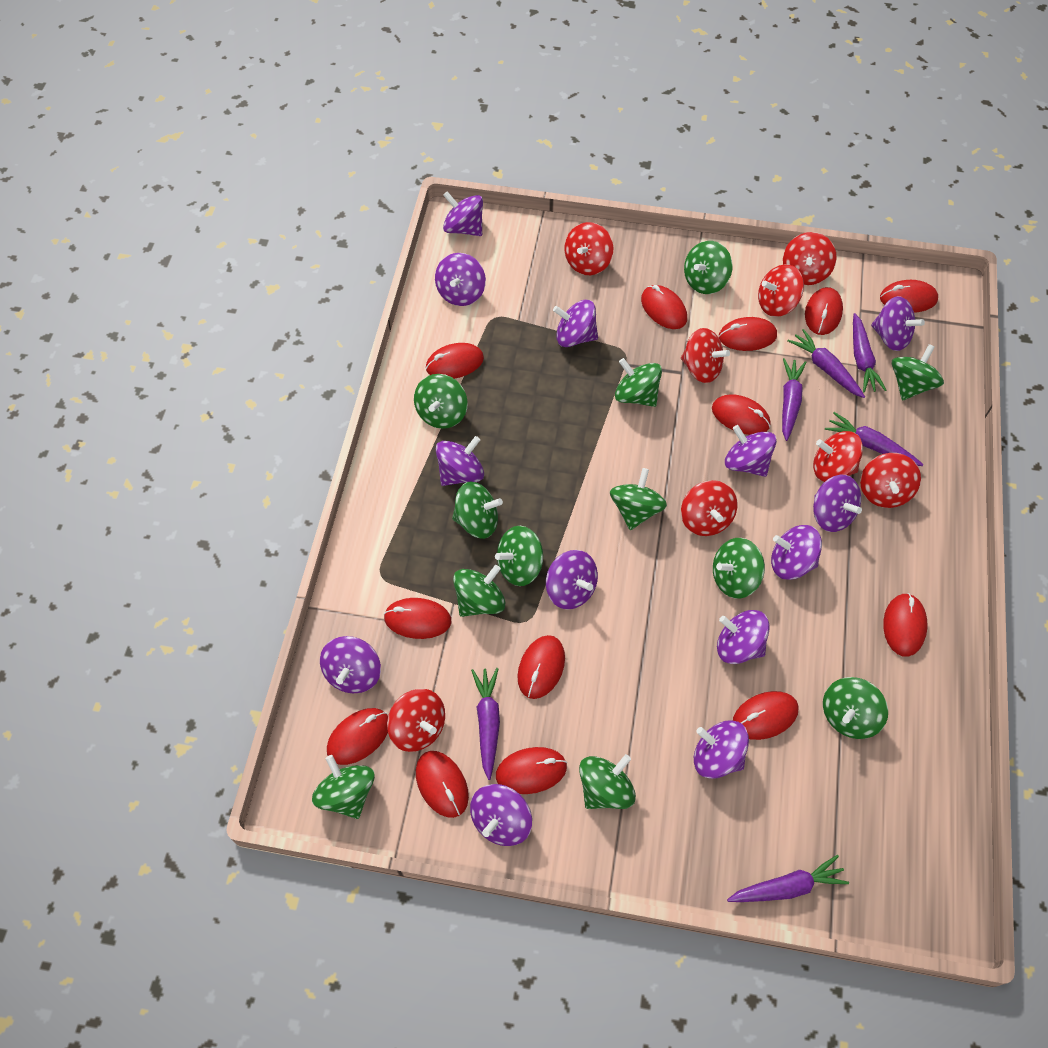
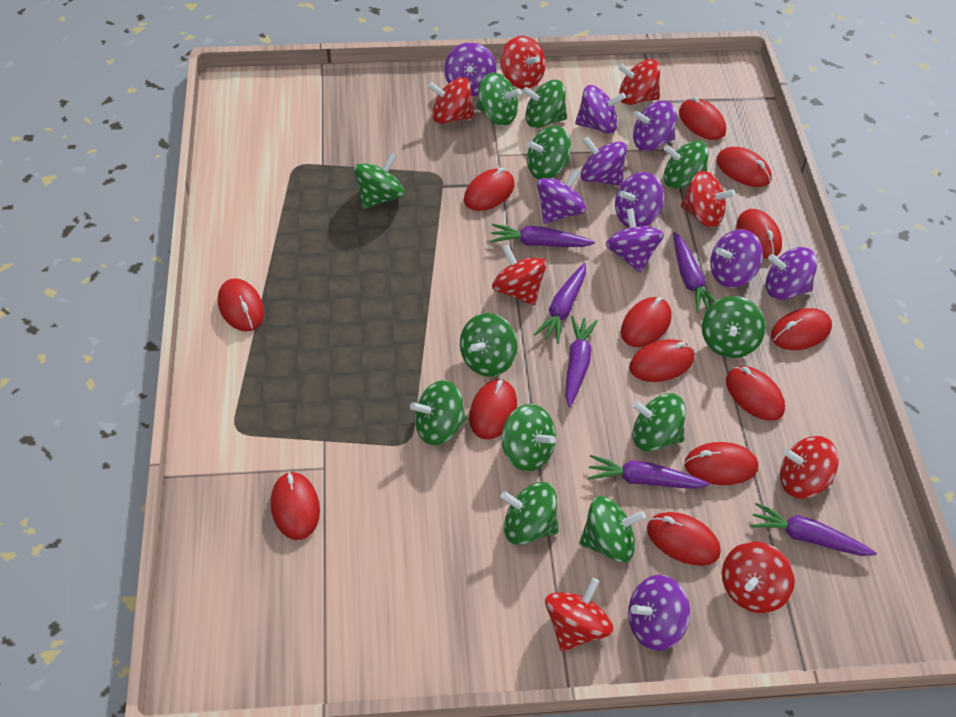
purple spinning top: [320,636,381,693] [435,253,486,306] [436,436,484,486] [443,191,483,236] [470,784,532,846] [546,550,598,610] [553,300,598,347] [694,720,749,779] [717,610,770,664] [725,425,777,477] [771,525,822,580] [813,475,862,532] [871,296,925,351] = 13 -> [444,42,497,96] [537,168,586,224] [575,85,626,134] [580,137,627,186] [605,208,664,273] [615,172,664,227] [628,575,690,651] [633,101,677,151] [710,229,763,288] [766,247,817,300] = 10

